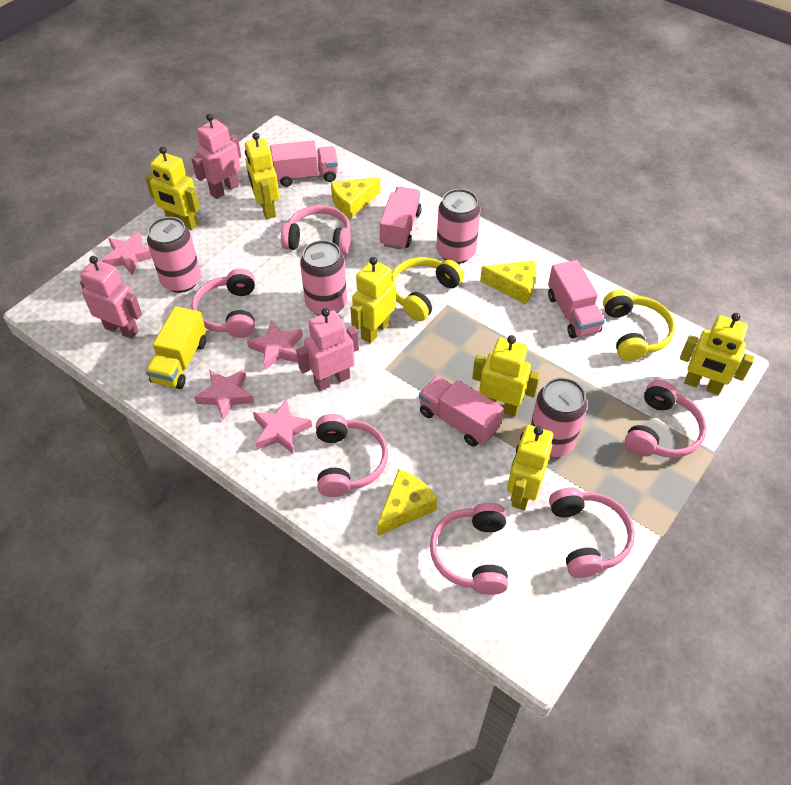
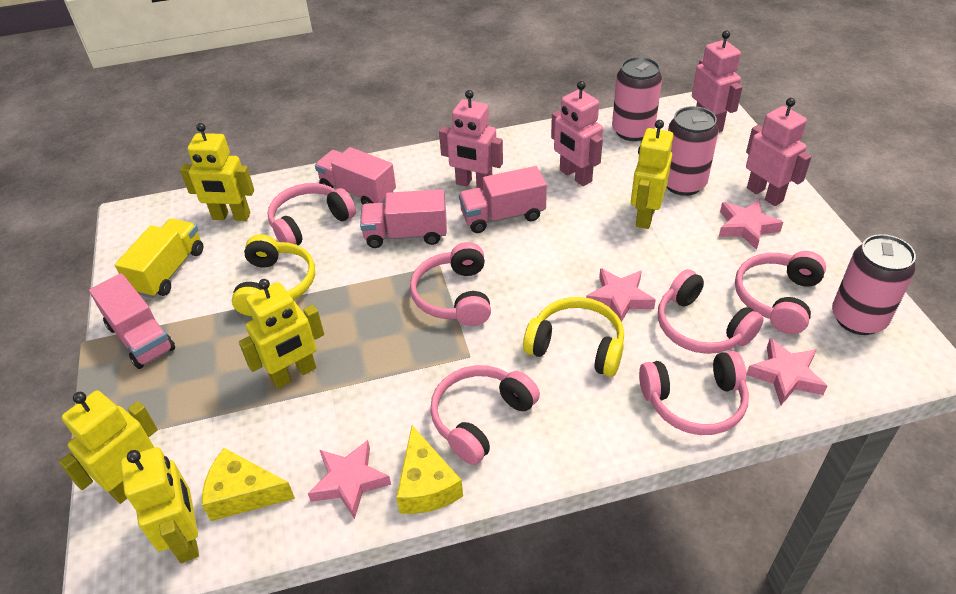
pink can: [147,217,201,293] [300,240,347,316] [436,189,481,264] [531,377,587,457] = 4 -> [612,57,662,141] [667,106,719,196] [832,234,916,335] = 3
pink robot: [80,256,142,339] [191,114,241,199] [296,308,359,391] = 3 -> [439,90,503,190] [551,81,603,186] [692,31,742,132] [746,98,812,206] = 4
yellow cheese: [331,177,380,219] [377,469,438,536] [480,260,536,304] = 3 -> [202,448,295,521] [396,425,463,514] = 2
yellow robot: [145,146,200,230] [245,132,280,219] [351,257,396,343] [472,335,540,416] [507,425,553,510] [680,313,754,395] = 6 -> [59,390,158,504] [121,447,199,563] [180,123,254,221] [239,279,324,389] [631,120,673,229] = 5

